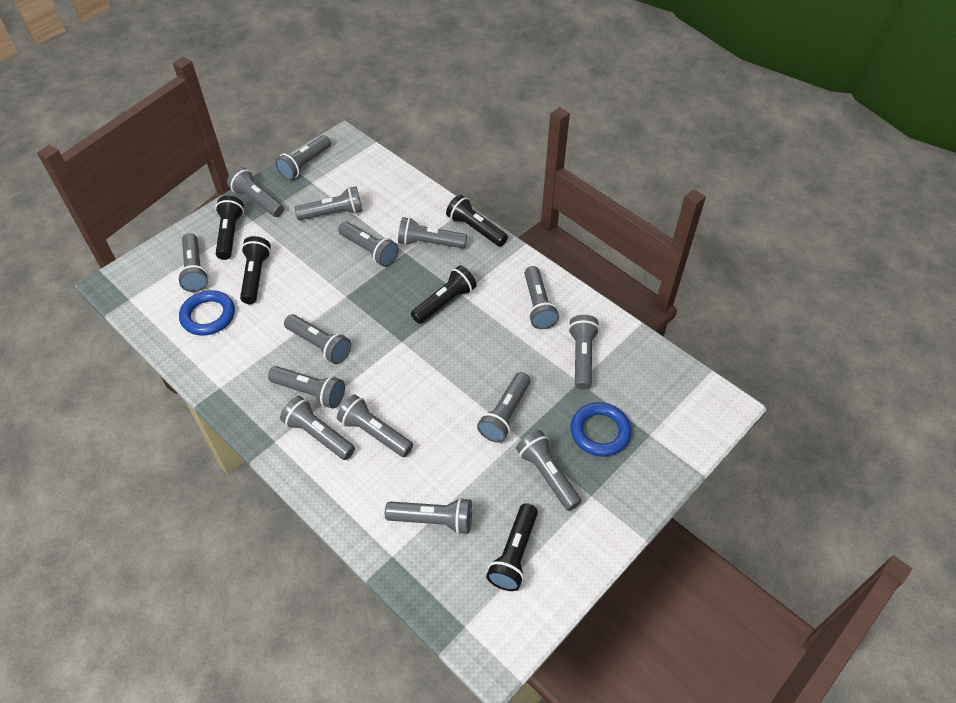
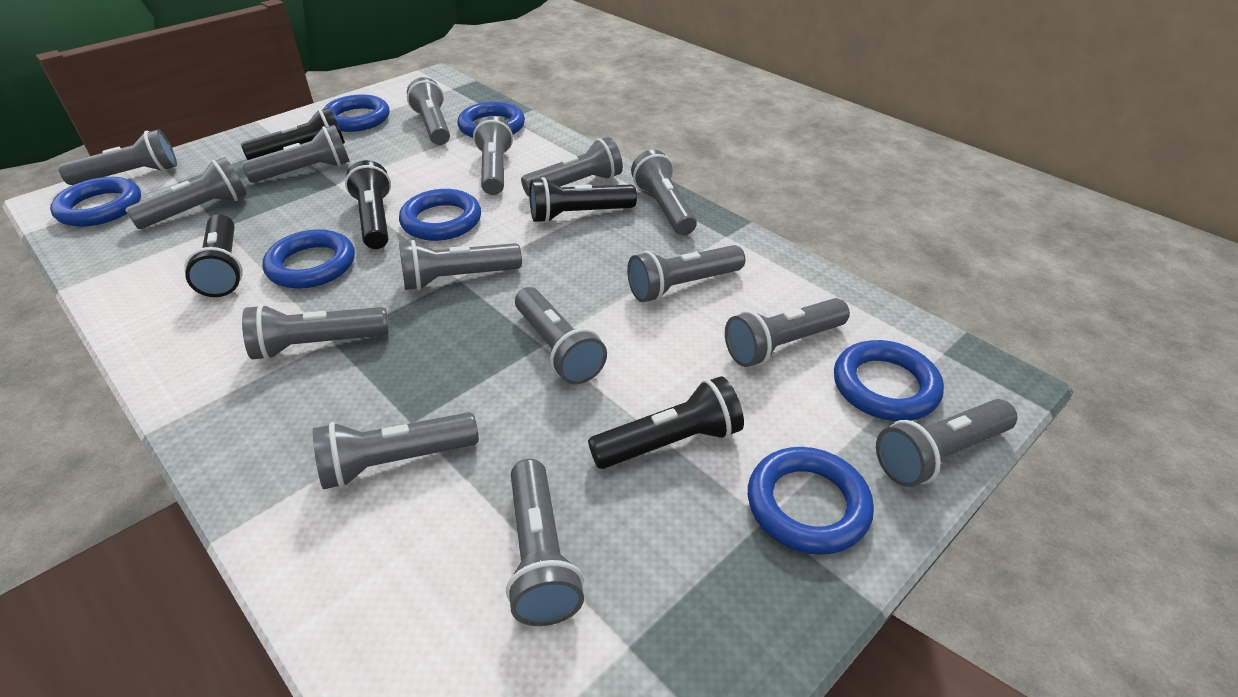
blue ring: [179,290,235,336] [570,402,631,457] = 2 -> [50,177,141,227] [262,229,355,289] [323,94,390,132] [399,189,481,241] [457,102,525,138] [748,447,874,555] [834,340,944,421] = 7

